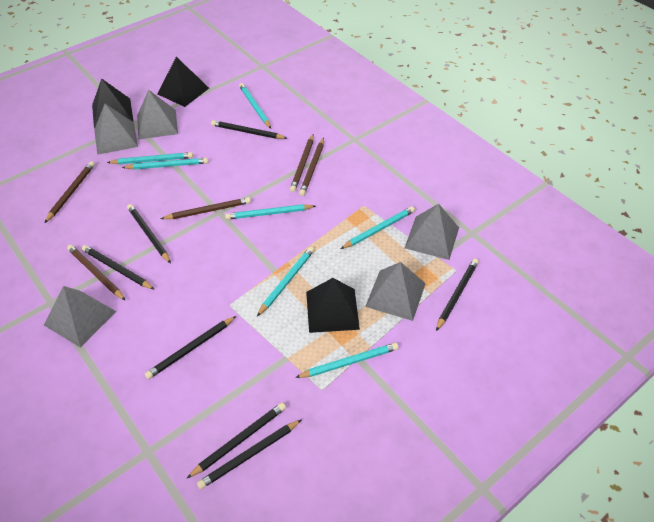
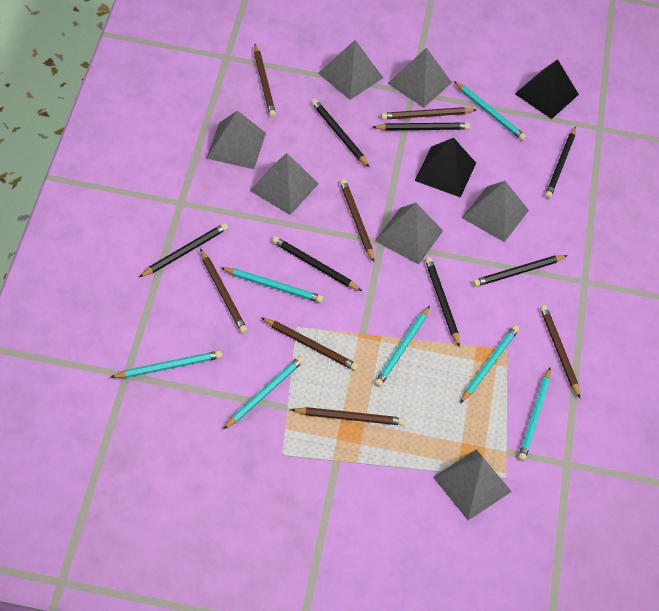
black pyramid: [92,78,133,128] [158,57,209,107] [306,278,360,333] = 3 -> [415,138,476,198] [515,59,579,119] = 2
brown pencil: [45,161,95,223] [67,245,126,301] [161,197,251,219] [290,135,314,192] [299,138,324,196] = 5 -> [200,249,247,333] [254,44,276,117] [262,318,358,371] [290,407,405,426] [340,179,374,262] [381,107,476,120] [540,305,580,398] = 7
grey pyramid: [44,286,116,348] [94,104,138,155] [137,90,178,139] [365,262,426,321] [405,204,459,260] = 5 -> [206,111,266,169] [250,153,319,215] [318,40,383,100] [375,203,443,265] [387,47,452,108] [433,449,512,520] [462,181,529,242] = 7

